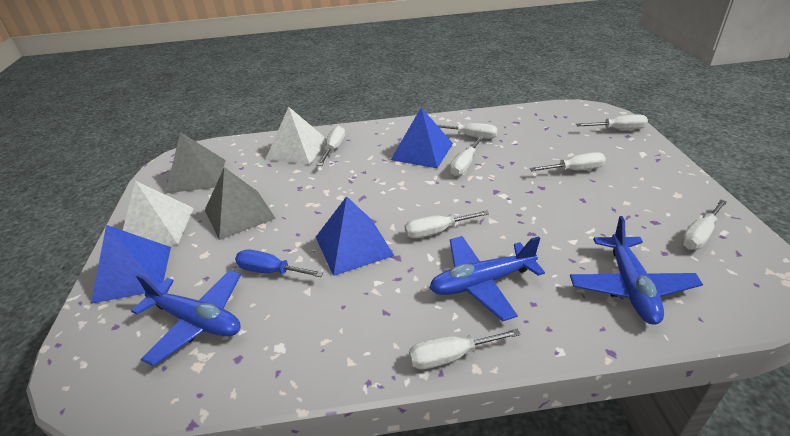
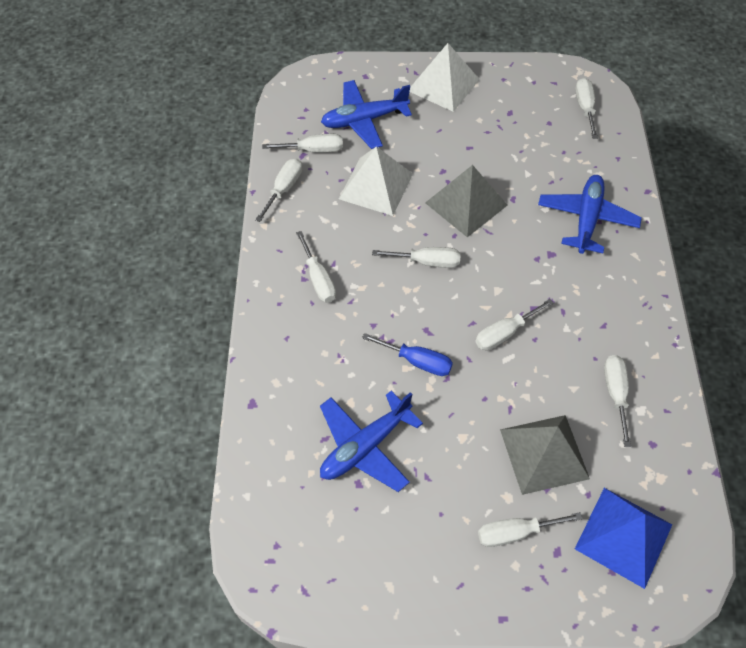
blue pyramid: [91,225,171,304] [316,196,394,276] [391,107,453,168] = 3 -> [575,488,672,589] = 1

